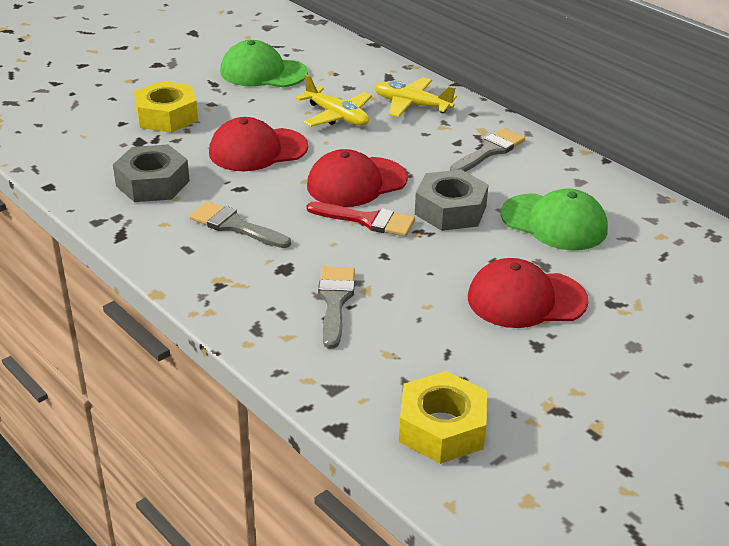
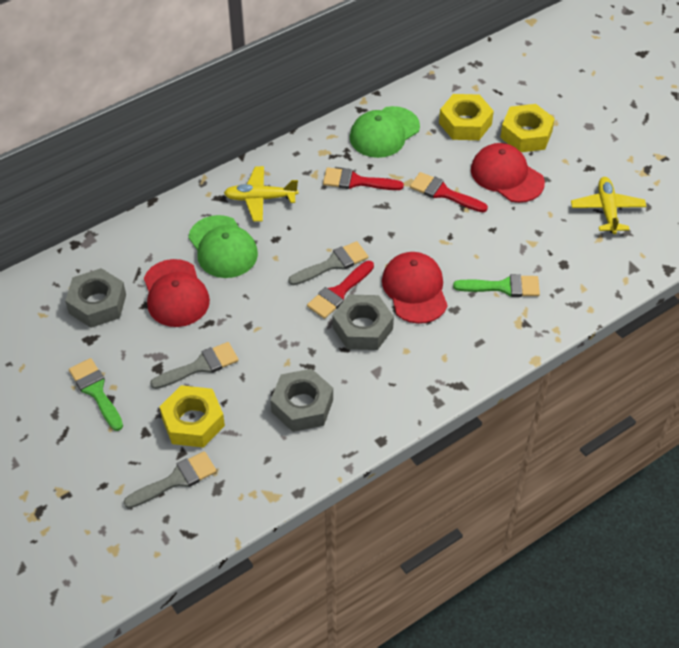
green brush: none = 0 -> [69,358,123,431] [453,274,540,297] = 2
grey nut: [113,145,190,202] [415,170,489,231] = 2 -> [65,268,126,328] [270,369,333,432] [333,295,394,350] = 3
red brush: [307,202,415,237] = 1 -> [307,261,374,319] [323,167,404,190] [410,172,488,212] = 3
yellow nut: [134,81,198,133] [399,371,487,464] = 2 -> [160,385,225,448] [439,94,494,140] [500,104,555,152] = 3

